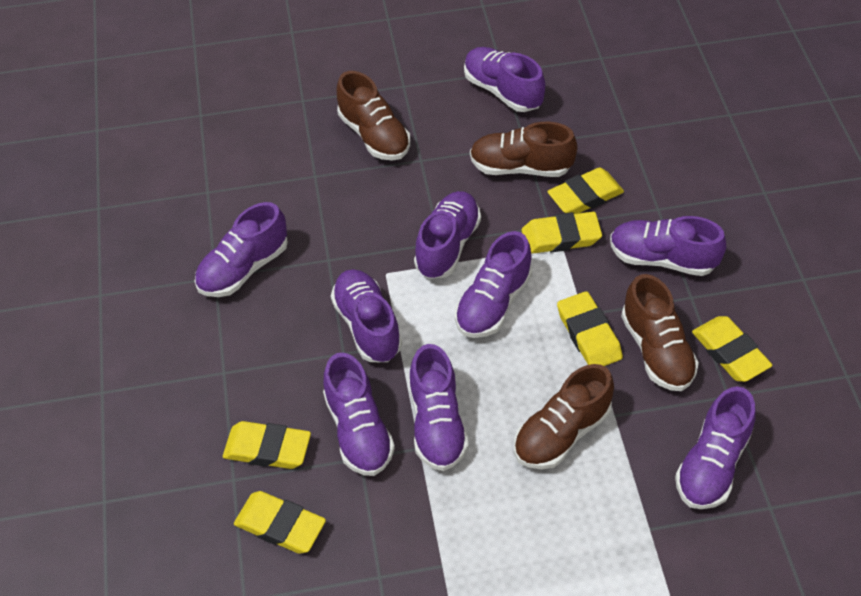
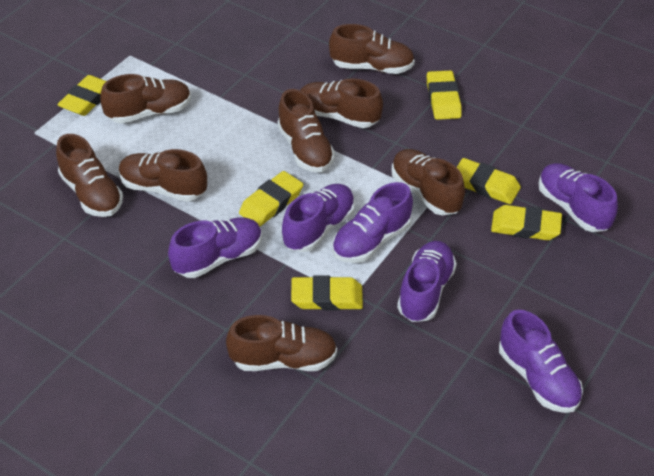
brown shoe: [337,71,410,161] [470,122,577,177] [514,364,614,469] [621,274,699,391] = 4 -> [56,134,123,217] [100,74,191,123] [119,149,207,202] [226,315,337,371] [277,89,335,172] [300,78,383,128] [329,24,415,74] [391,149,465,216] = 8
purple shoe: [194,202,288,297] [323,353,395,476] [331,269,402,362] [409,344,468,471] [414,191,481,279] [455,231,532,338] [464,47,545,112] [610,216,726,276] [675,387,755,509] = 9 -> [168,217,262,278] [282,184,355,252] [332,182,413,263] [397,241,457,322] [499,310,583,413] [538,163,618,232] = 6

